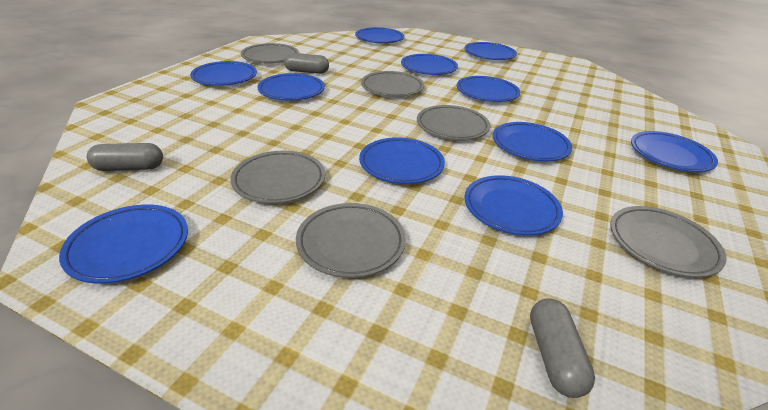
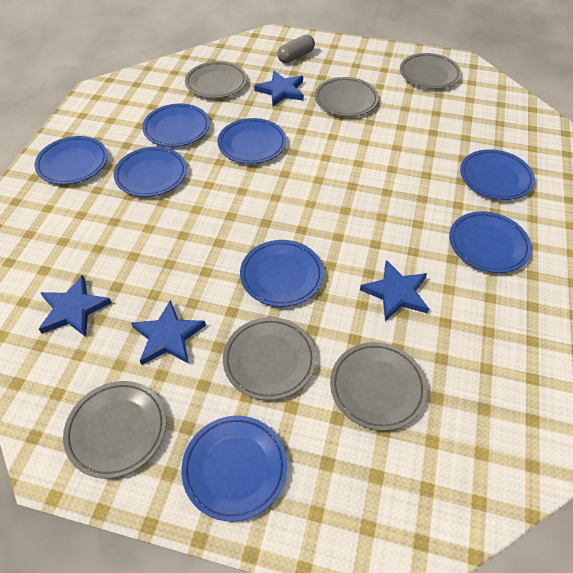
blue plate: [59,205,188,284] [190,61,257,86] [257,73,325,101] [355,27,404,43] [359,137,445,184] [401,54,458,75] [457,76,520,102] [464,42,517,60] [464,175,563,236] [493,122,572,161] [631,131,718,172] = 11 -> [34,136,108,185] [114,147,187,197] [142,104,210,147] [181,416,287,522] [217,118,286,164] [240,240,324,307] [449,211,532,273] [460,149,535,200] = 8
blue star: none = 0 -> [39,275,112,337] [131,300,206,365] [254,71,304,106] [360,260,429,321] = 4
grey capsule: [87,143,163,171] [284,53,329,74] [530,298,595,398] = 3 -> [277,35,315,63] = 1

